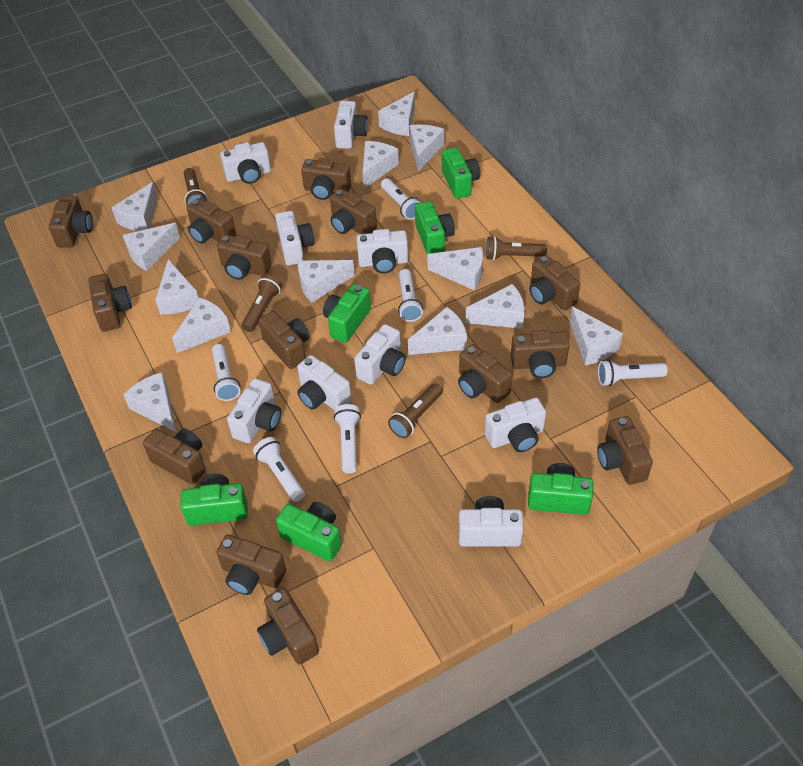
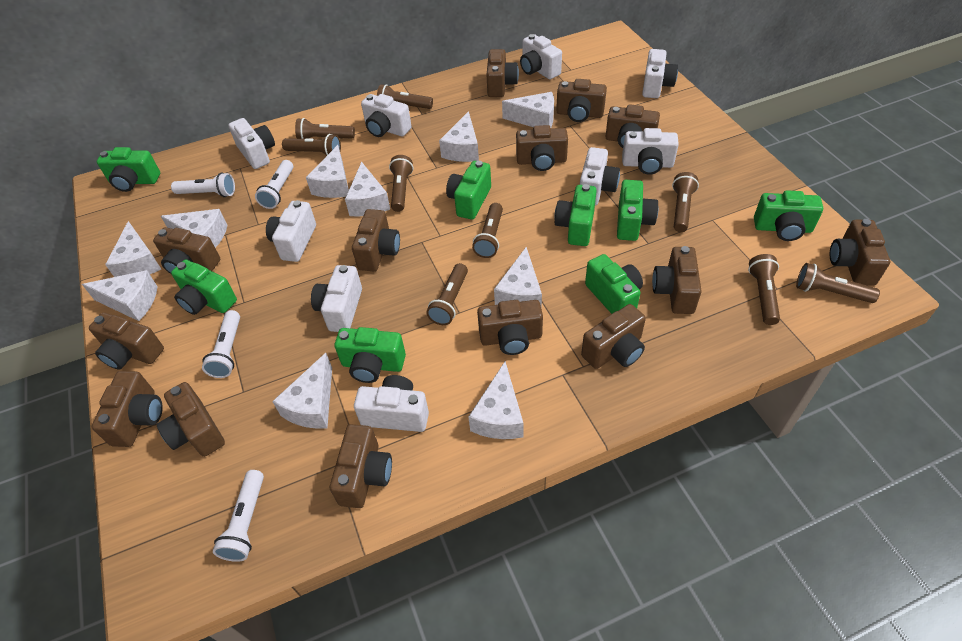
brown flashlight: [184,168,207,206] [242,274,282,332] [388,383,443,438] [486,236,547,260] = 4 -> [282,134,341,155] [295,118,355,139] [377,84,433,109] [389,155,413,212] [426,263,468,325] [472,203,503,258] [672,172,699,232] [748,254,780,325] [796,263,880,303] = 9
green camera: [180,474,248,526] [276,502,342,561] [323,284,371,343] [415,201,455,255] [442,147,480,199] [528,463,593,515] = 6 -> [97,147,160,192] [171,260,237,315] [334,327,406,383] [446,161,491,220] [554,184,597,246] [585,254,643,314] [617,180,658,241] [754,190,823,241] = 8
white cheese: [111,182,158,231] [123,223,180,271] [123,372,177,433] [155,259,198,314] [172,297,231,353] [298,260,355,303] [363,141,399,188] [378,91,415,136] [408,307,467,355] [410,125,444,171] [428,247,483,291] [465,284,524,329] [570,306,623,365] = 13 -> [82,270,158,321] [105,221,161,277] [161,209,228,248] [272,353,332,429] [306,145,349,198] [345,162,390,217] [439,111,479,162] [468,361,524,439] [494,247,542,309] [502,92,554,128] = 10
white flashlight: [212,344,240,401] [253,437,305,502] [334,404,361,474] [381,178,421,220] [398,269,423,322] [598,360,667,386] = 6 -> [171,173,235,197] [202,310,240,378] [213,470,264,562] [255,160,293,209] = 4

